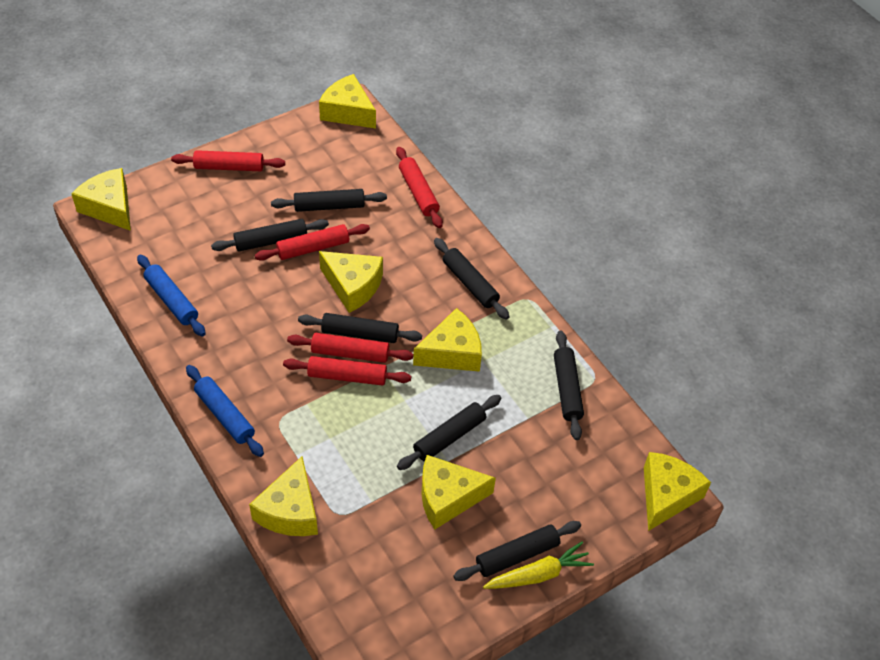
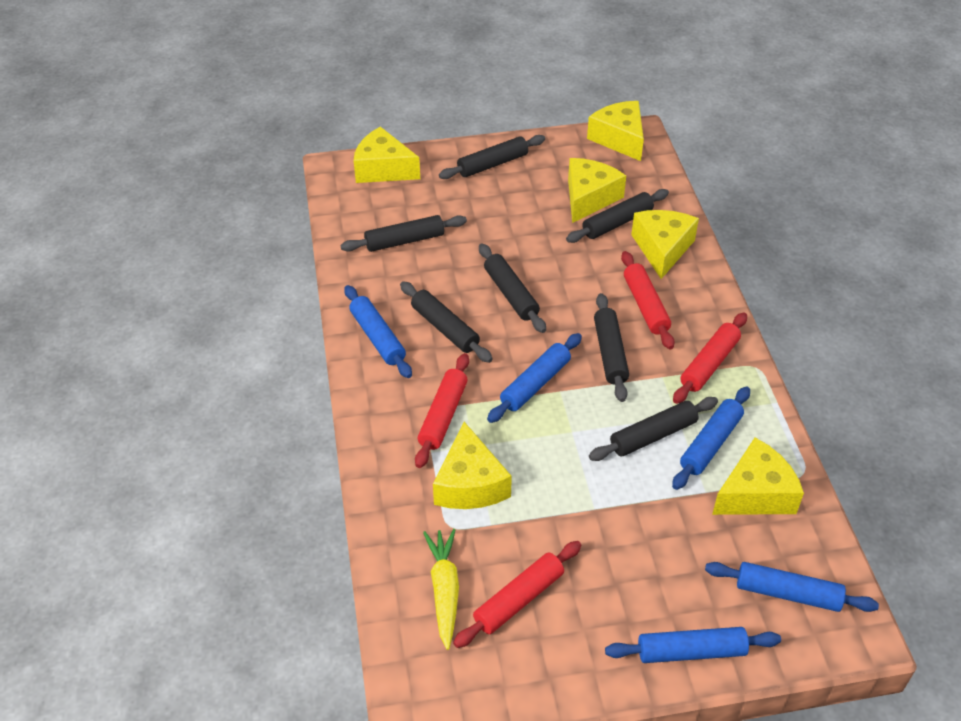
blue rolling pin: [137,255,206,336] [186,365,264,457] = 2 -> [344,285,412,378] [487,333,582,423] [605,627,781,663] [672,387,750,490] [705,562,879,612] = 5
red rolling pin: [171,150,285,171] [255,224,370,261] [283,356,411,385] [287,333,413,363] [396,147,443,228] = 5 -> [415,353,469,468] [453,541,581,648] [621,251,674,349] [673,312,747,404] = 4
yellow cheese: [72,168,131,231] [249,457,318,536] [319,74,376,129] [319,251,383,313] [413,308,482,372] [422,455,496,529] [644,452,711,531] = 7 -> [354,127,420,183] [433,422,512,509] [568,158,626,223] [587,101,644,161] [631,210,699,279] [712,438,804,515] = 6

